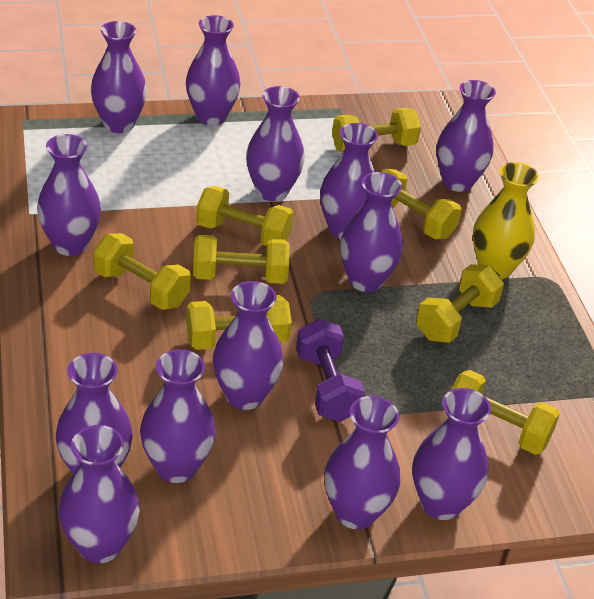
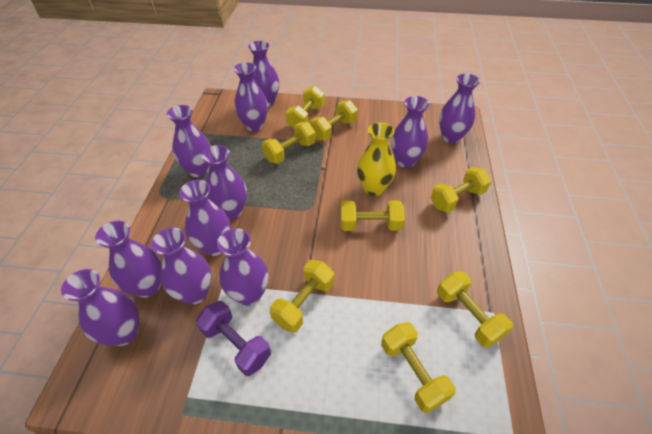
purple vase: [37,134,101,256] [56,353,133,474] [58,425,140,563] [91,21,147,133] [140,349,216,483] [186,15,240,126] [213,281,283,410] [246,86,304,201] [320,123,378,239] [324,396,400,529] [340,172,403,292] [412,388,491,520] [436,80,496,192] = 13 -> [61,269,139,346] [95,221,161,298] [151,227,212,305] [167,105,211,177] [179,180,231,256] [201,145,247,220] [217,228,269,306] [234,62,268,131] [248,41,279,107] [391,96,430,168] [439,74,480,144] = 11

